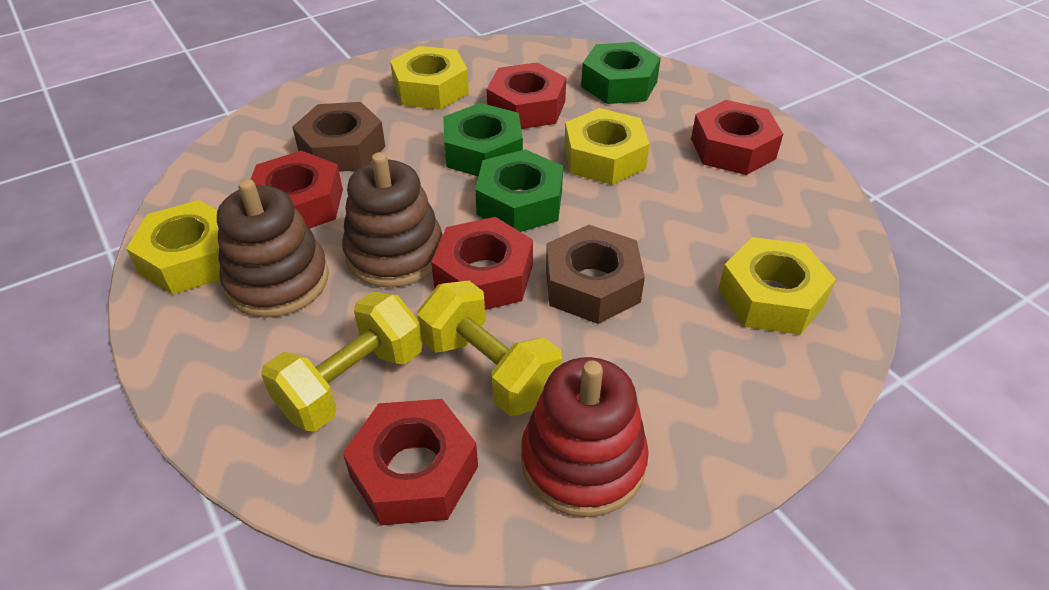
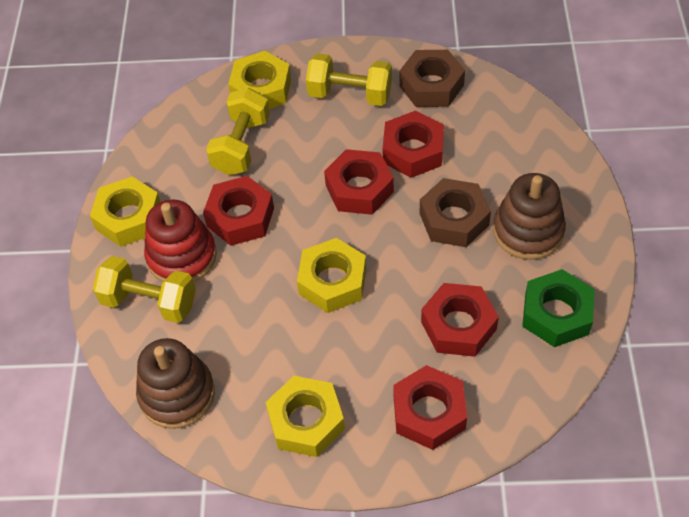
green nut: [443,103,523,177] [475,149,563,232] [581,42,661,104] = 3 -> [522,269,595,347] = 1
yellow dumbbell: [261,292,422,431] [417,280,562,416] = 2 -> [93,256,196,323] [206,88,270,175] [306,53,392,106] = 3

